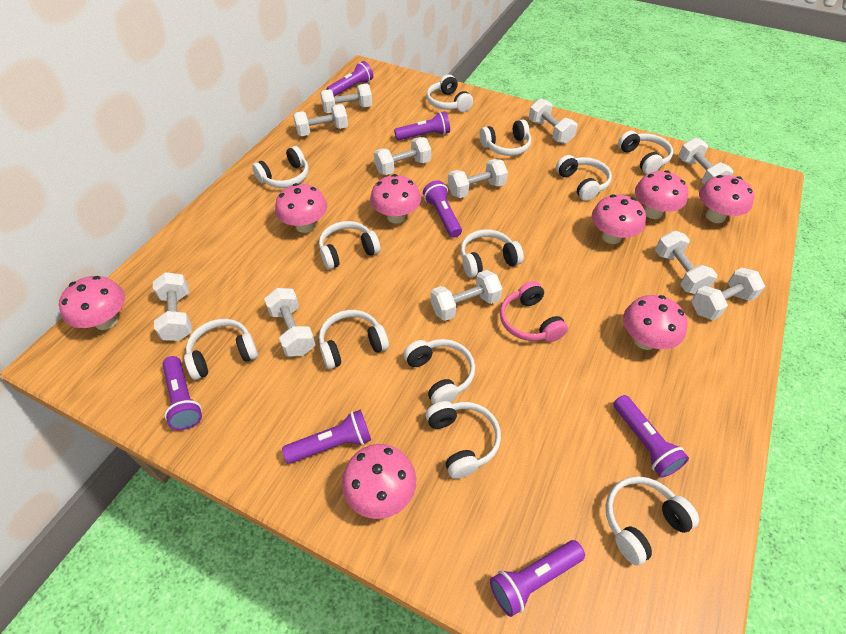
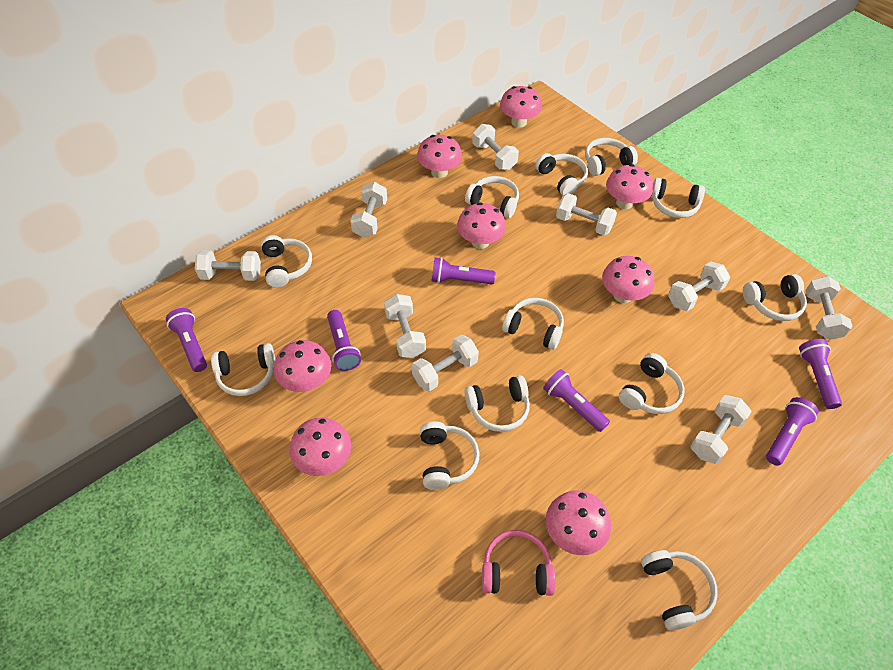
purple flashlight: [162,356,202,430] [282,409,371,464] [326,61,373,97] [394,111,450,141] [423,180,462,237] [490,540,585,617] [613,395,689,477] = 7 -> [166,308,207,372] [327,310,361,371] [432,257,496,284] [543,369,610,432] [766,397,819,465] [799,339,842,409] = 6
white dumbbell: [153,272,192,341] [264,288,315,357] [293,104,348,136] [320,84,372,113] [374,137,431,175] [431,270,502,321] [448,159,508,198] [529,98,578,144] [655,231,718,294] [678,137,733,184] [691,268,765,320] = 11 -> [195,250,261,281] [350,182,387,238] [384,294,426,358] [412,335,479,392] [472,124,519,170] [556,193,617,236] [668,262,730,311] [690,395,752,464] [805,276,853,340] = 9

